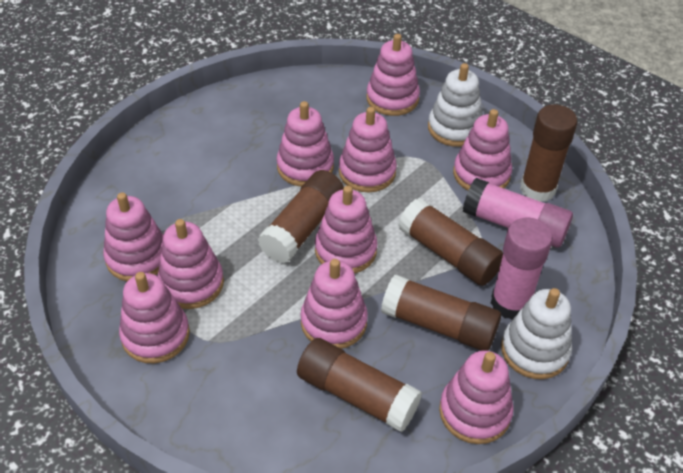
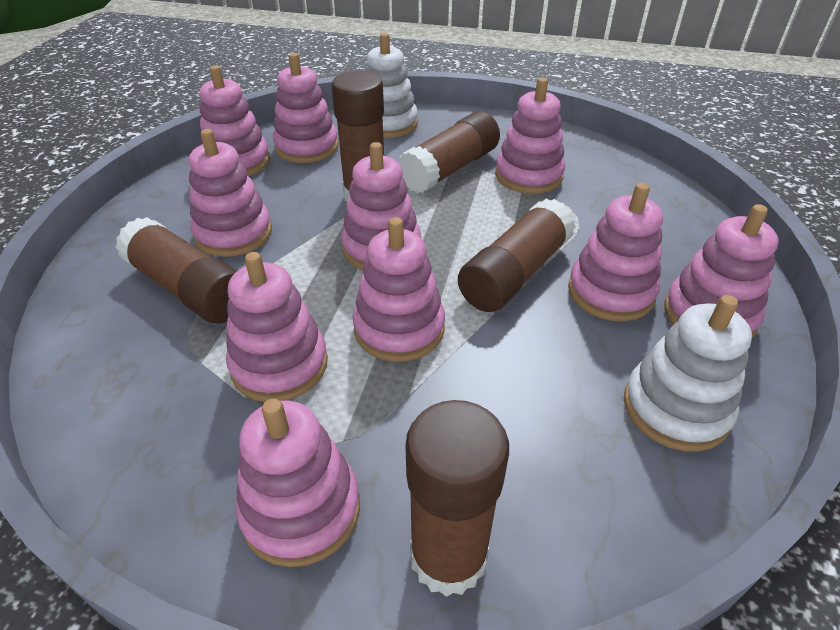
pink glue stick: [463,178,573,248] [491,218,553,320] = 2 -> none = 0

